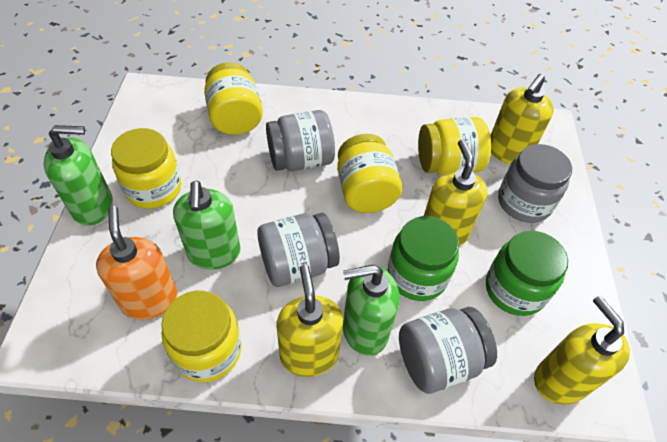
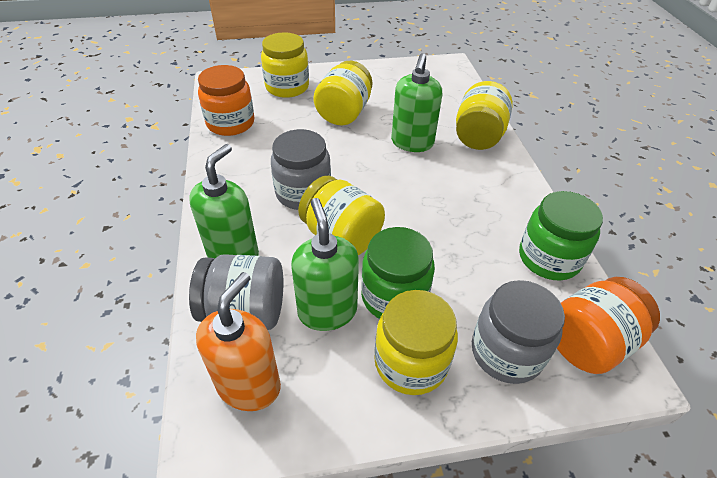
grey jar: [257,213,340,287] [266,110,335,171] [399,307,497,394] [498,144,572,223] = 4 -> [189,254,283,330] [271,129,331,210] [472,280,565,384] = 3
orange jar: none = 0 -> [198,65,254,136] [557,277,660,374] = 2
yellow soap dispenser: [277,265,343,377] [424,139,488,246] [490,74,553,164] [534,296,630,404] = 4 -> none = 0

